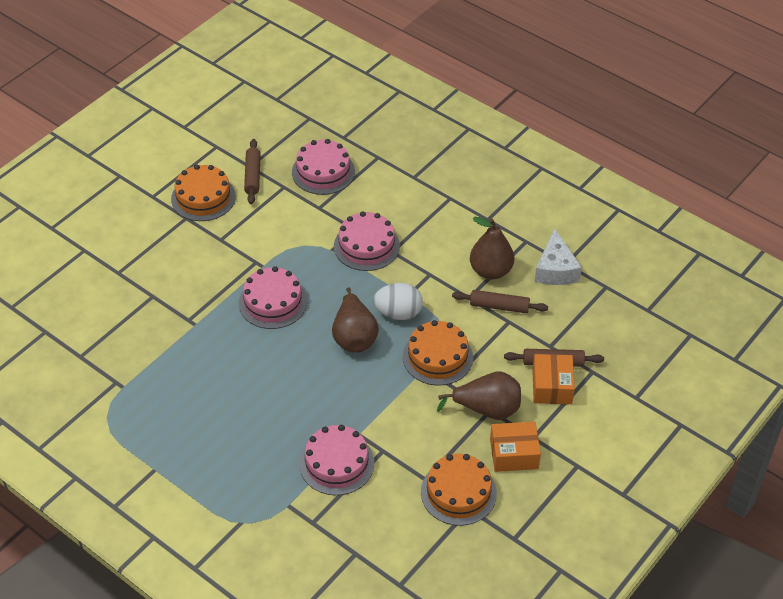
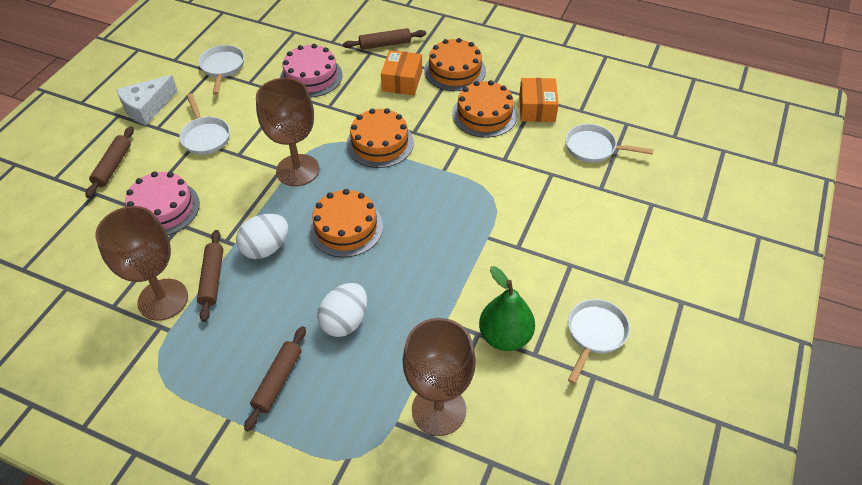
brown goblet: none = 0 -> [95,206,188,321] [256,78,319,186] [402,318,476,436] = 3
brown pear: [332,287,379,353] [437,371,521,420] [470,217,514,280] = 3 -> none = 0
brown rolling pin: [244,139,261,204] [452,290,548,313] [504,349,604,367] = 3 -> [86,126,134,198] [197,230,223,322] [244,326,306,432] [343,28,426,50] = 4
green pear: none = 0 -> [479,266,535,351] = 1
orange cake: [171,165,236,221] [403,320,473,386] [421,454,497,526] = 3 -> [309,189,383,257] [346,108,414,168] [424,38,486,91] [452,80,518,138] = 4
pink cake: [239,266,307,329] [292,139,355,195] [300,425,374,495] [334,211,400,271] = 4 -> [125,171,200,235] [280,44,342,97] = 2
white egg: [373,283,423,320] = 1 -> [236,214,288,259] [317,283,367,337] = 2
white pan: none = 0 -> [179,94,230,155] [198,45,244,95] [566,124,654,163] [568,299,630,384] = 4

